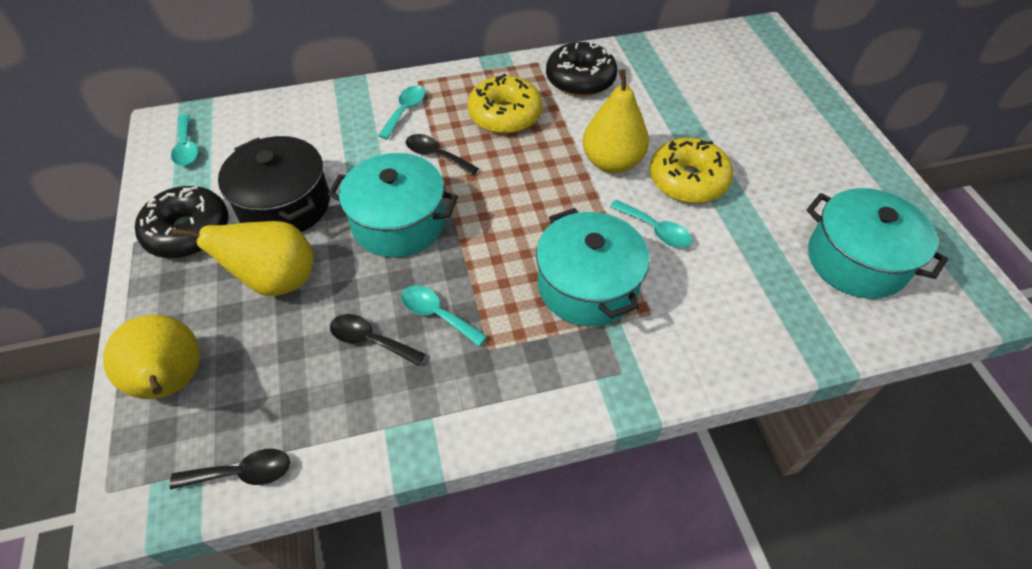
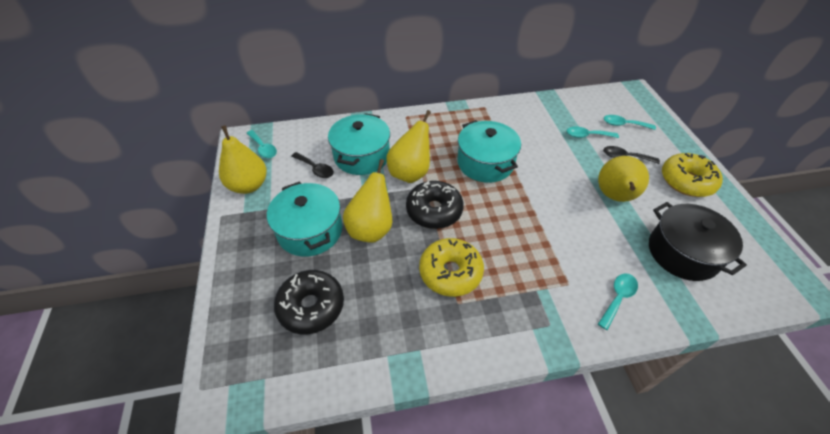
black spoon: [170,449,290,489] [330,314,426,366] [406,134,479,176] = 3 -> [291,152,334,178] [603,146,660,164] = 2
yellow pear: [103,315,200,399] [172,221,314,296] [583,69,649,173] = 3 -> [219,125,267,194] [343,159,392,243] [386,110,431,183] [598,156,649,202] = 4

